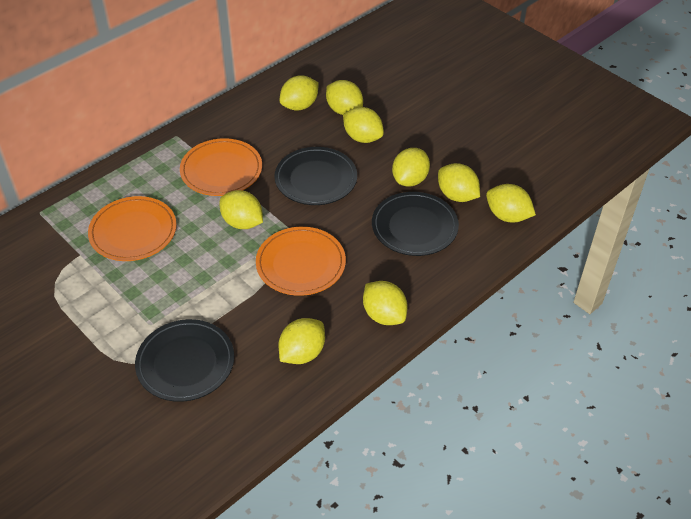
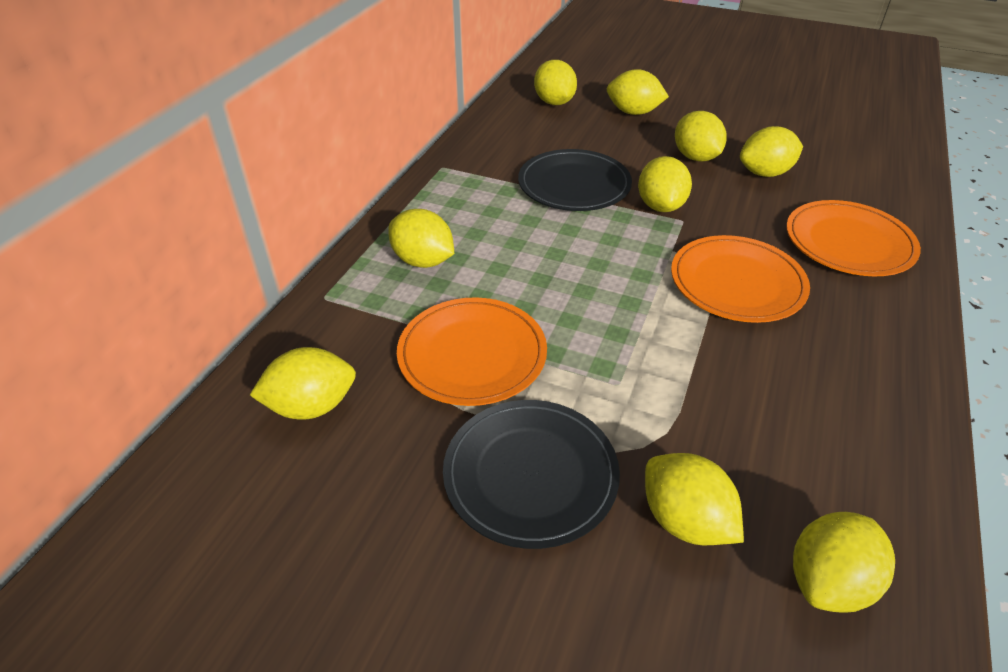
black plate: [135,319,234,402] [274,147,357,205] [372,192,459,256] = 3 -> [443,400,620,549] [518,149,632,211] = 2

